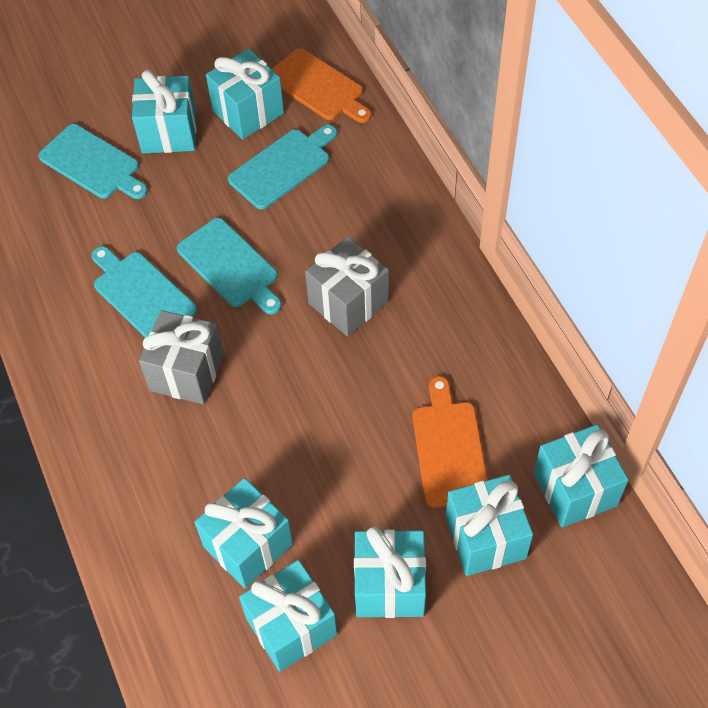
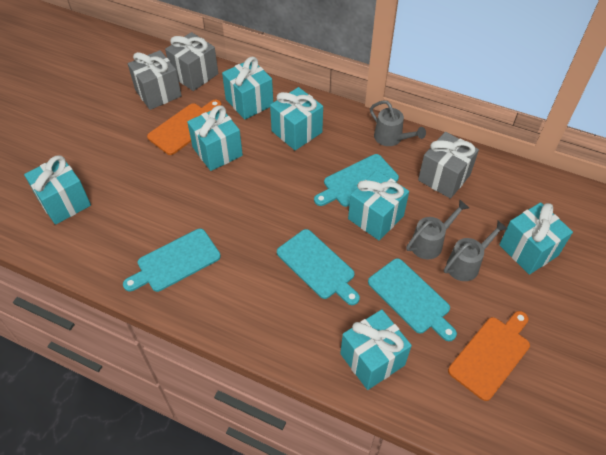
grey gift: [139,310,224,404] [305,237,389,337] = 2 -> [128,50,182,110] [165,32,218,91] [418,132,479,199] = 3
grey watering can: none = 0 -> [370,101,426,146] [406,200,469,259] [444,221,507,281] = 3

